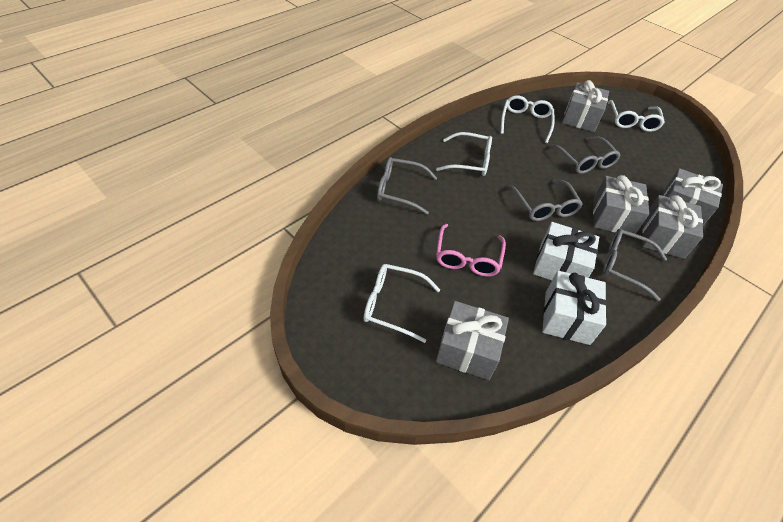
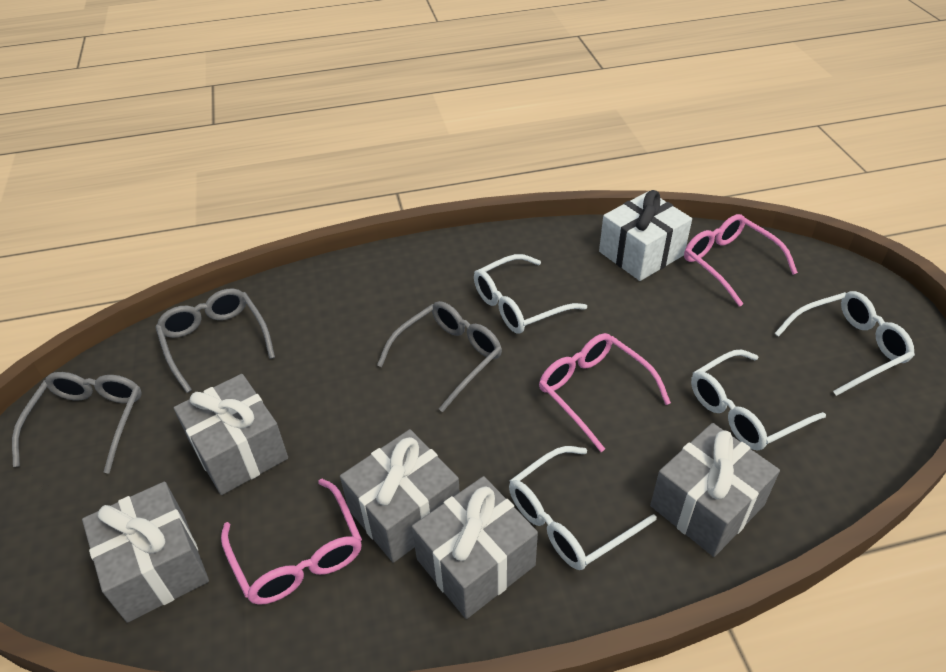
grey glasses: [377,157,437,214] [508,180,583,221] [549,136,621,174] [603,229,667,301] = 4 -> [12,372,142,474] [156,289,275,393] [377,301,502,412] = 3
pink glasses: [436,224,506,277] = 1 -> [221,478,362,605] [539,333,671,452] [684,214,798,307] = 3
white gift: [533,222,599,280] [542,271,607,345] = 2 -> [599,190,692,281] = 1

